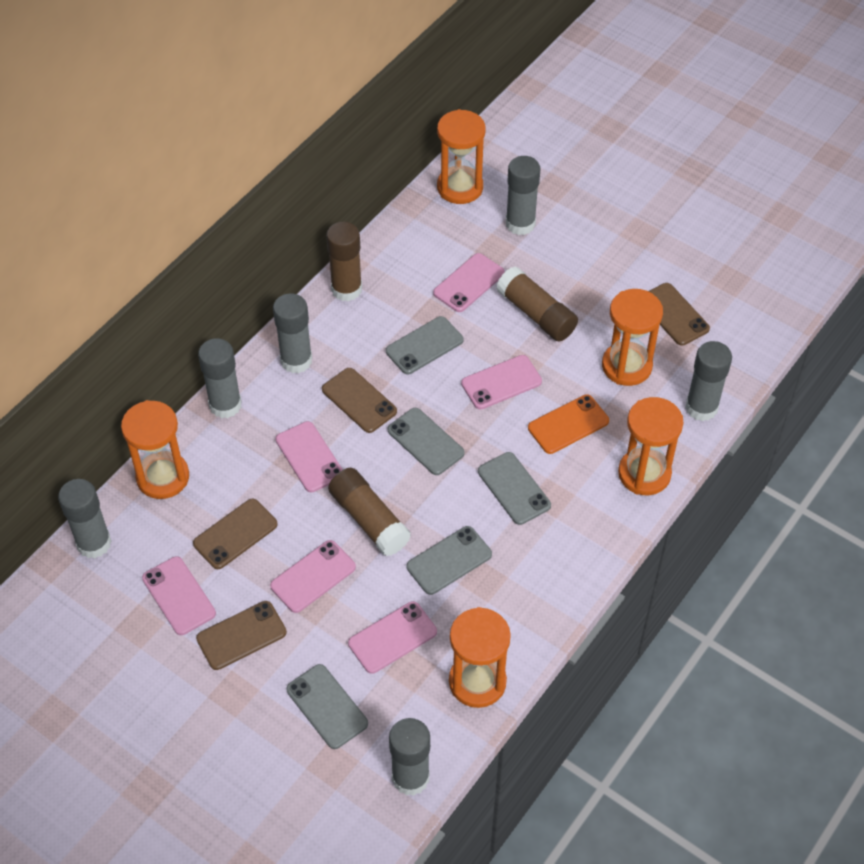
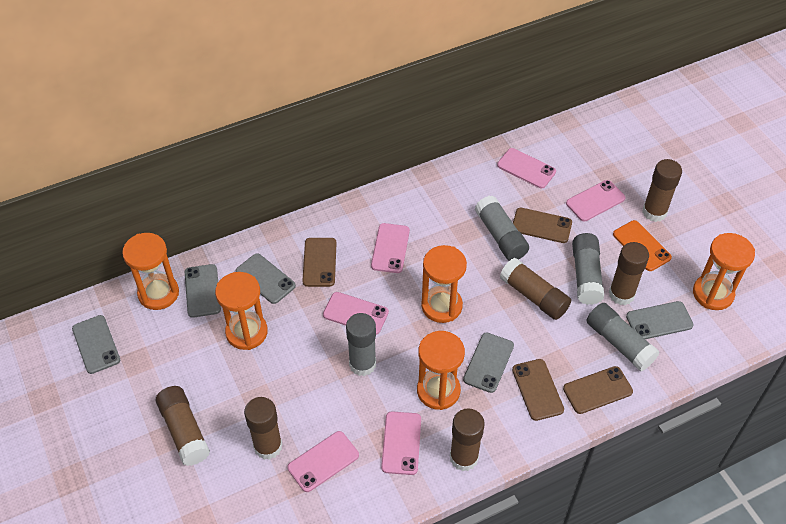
brown glue stick: [326,222,362,302] [328,468,411,556] [496,266,578,342] = 3 -> [156,386,210,466] [244,397,282,460] [450,408,485,471] [500,258,571,320] [609,242,649,305] [642,159,682,222] = 6
grey glue stick: [58,479,112,559] [198,338,242,418] [273,293,312,373] [389,718,430,796] [506,156,540,235] [685,341,732,421] = 6 -> [346,313,376,376] [475,196,529,261] [572,233,604,305] [586,303,660,371] = 4

